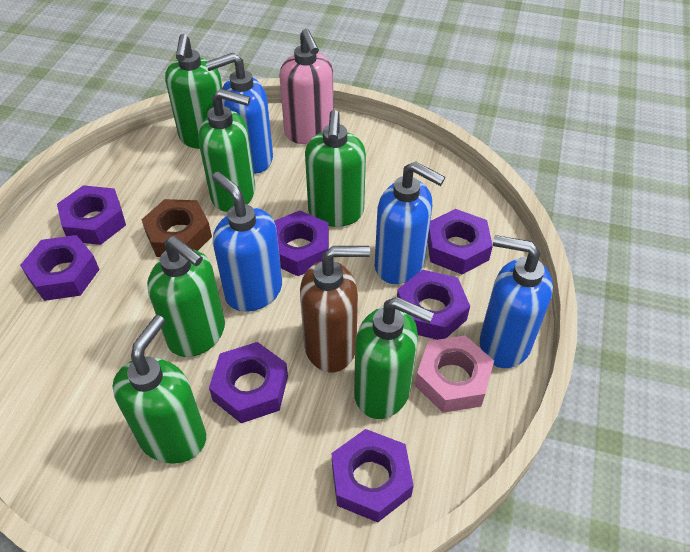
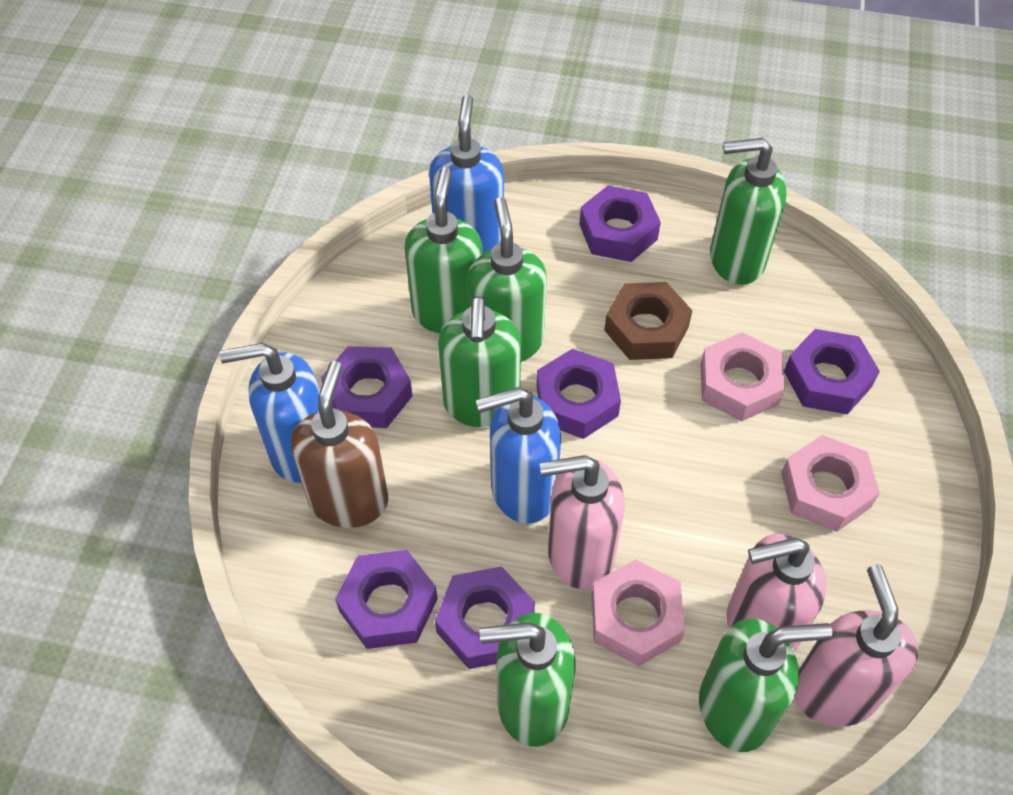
blue soap dispenser: [205,53,273,174] [212,172,282,312] [375,161,445,284] [480,235,553,368] = 4 -> [219,343,320,483] [429,94,504,253] [476,387,561,524] = 3
pink nut: [415,335,494,413] = 1 -> [591,559,685,666] [701,332,785,422] [781,435,880,532] = 3
pink soap dispenser: [279,29,334,144] = 1 -> [540,455,625,590] [727,534,826,652] [794,564,918,726] = 3
purple nut: [20,235,100,301] [57,185,126,245] [209,342,288,423] [274,210,329,276] [332,429,414,522] [397,270,470,340] [427,209,493,275] = 7 -> [321,346,413,428] [335,550,438,649] [435,566,535,669] [536,349,621,439] [579,186,661,262] [784,329,880,415] = 6

